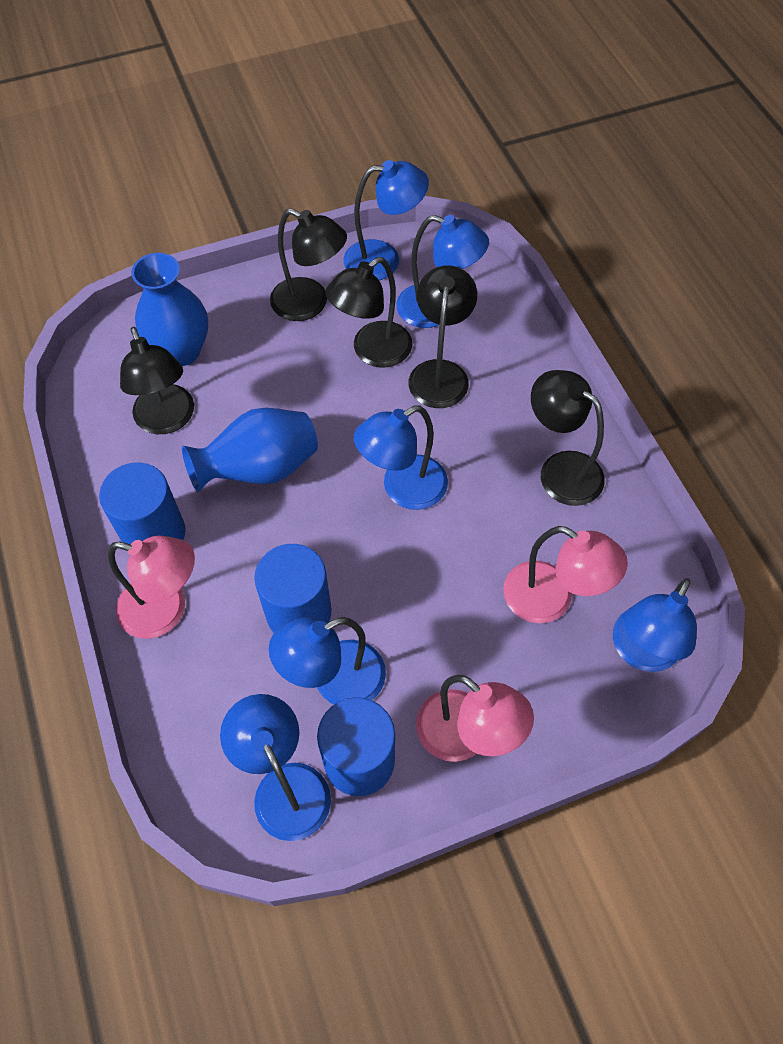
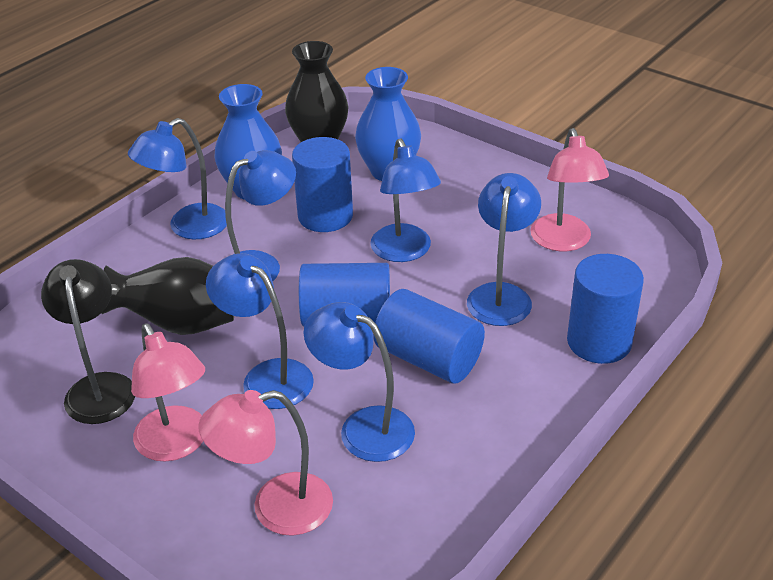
black lamp: [120,327,194,434] [270,208,347,321] [325,257,412,368] [409,265,477,408] [531,370,605,506] = 5 -> [41,259,135,424] = 1
black vase: none = 0 -> [102,257,234,335] [285,41,349,142] = 2
blue cylinder: [99,462,186,544] [254,544,331,633] [317,697,395,796] = 3 -> [292,137,353,232] [299,263,390,327] [373,289,485,383] [567,254,644,364] = 4

